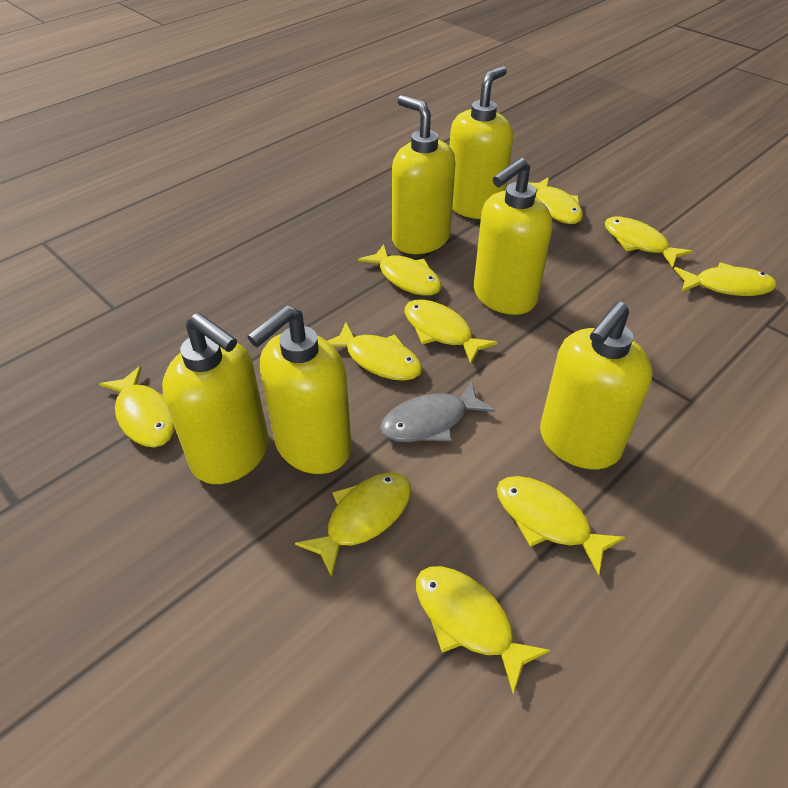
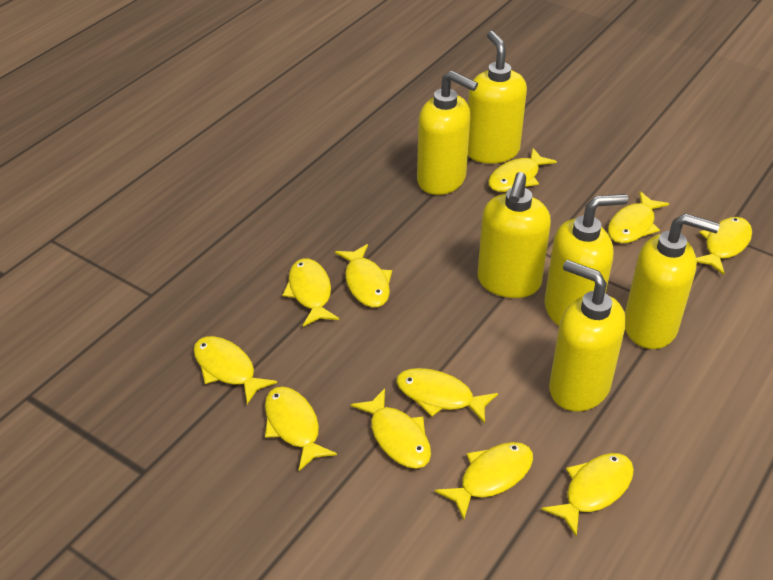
grey fish: [380,381,495,442] = 1 -> none = 0
yellow fish: [99,366,175,447] [295,473,411,577] [327,323,422,381] [358,244,442,296] [404,299,498,364] [416,566,551,694] [497,476,625,575] [529,177,583,224] [605,217,693,268] [674,262,776,296] = 10 -> [193,336,277,404] [265,386,337,471] [283,258,339,327] [335,244,392,307] [351,388,431,469] [396,368,498,424] [435,442,533,520] [488,148,557,192] [542,453,634,536] [608,191,669,243] [696,217,752,275] = 11

